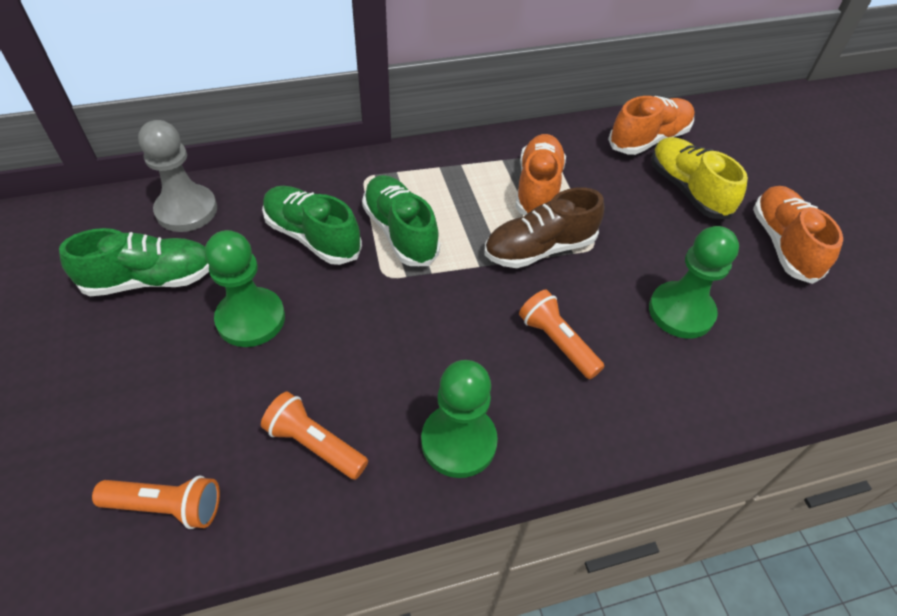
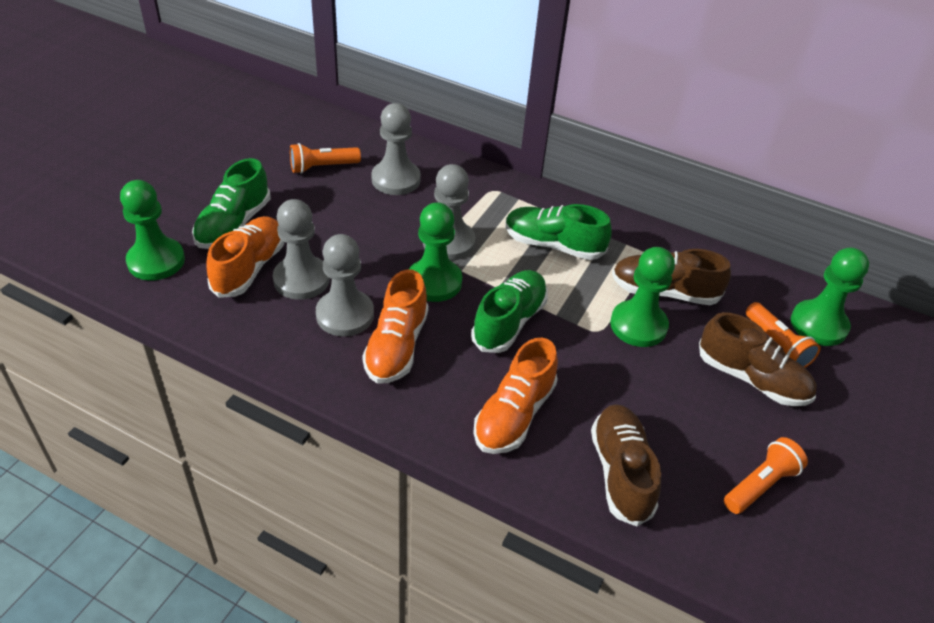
brown shoe: [484,187,604,268] = 1 -> [591,404,661,526] [612,249,731,305] [699,312,817,406] = 3
green pawn: [205,230,285,347] [421,360,498,478] [649,226,739,338] = 3 -> [120,180,185,280] [409,202,462,302] [610,247,675,347] [791,247,869,346] = 4
grey pawn: [138,120,217,232] = 1 -> [273,199,330,300] [316,234,374,337] [371,103,421,195] [423,164,476,261] = 4
yellow shoe: [651,137,748,219] = 1 -> none = 0

